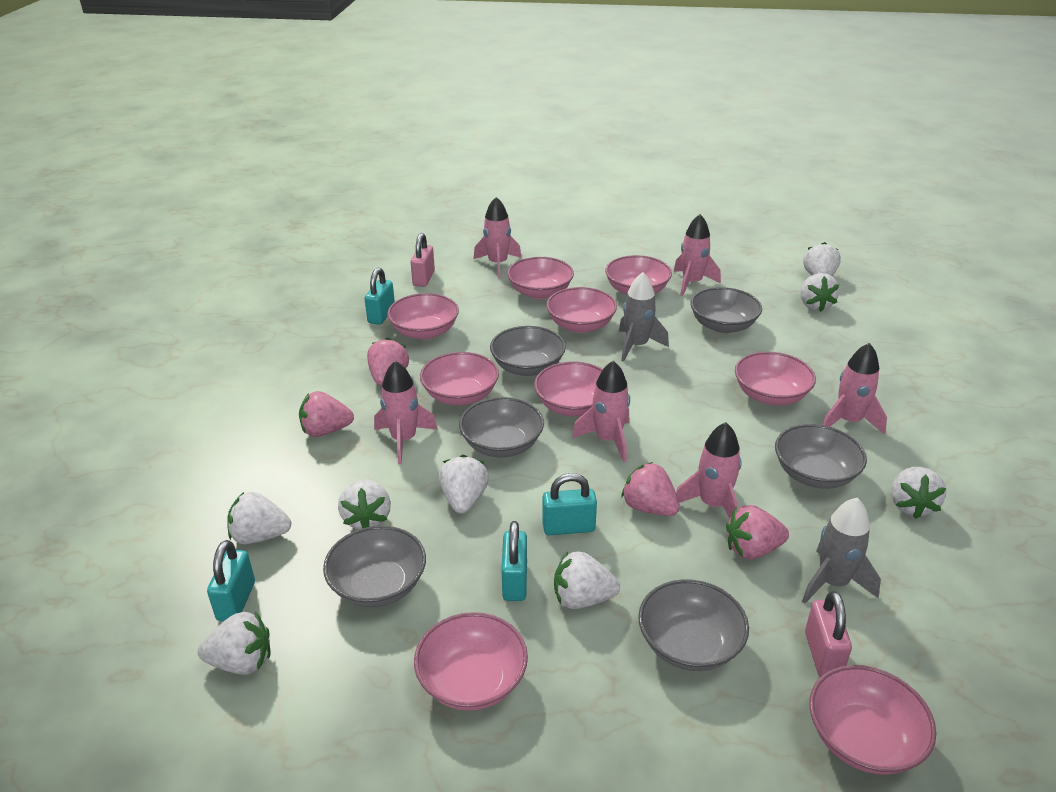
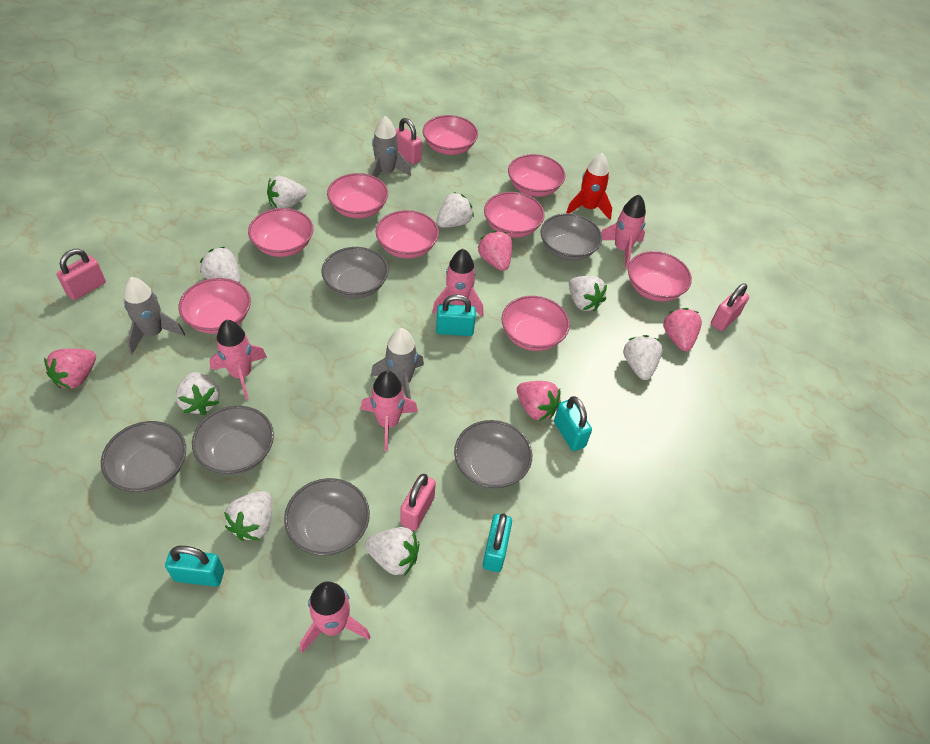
grey rocket: [619,272,669,362] [802,498,881,604] = 2 -> [124,277,185,354] [371,116,411,178] [371,328,424,399] = 3
pink padlock: [410,233,435,287] [805,591,852,677] = 2 -> [56,249,106,300] [395,118,422,165] [400,474,436,531] [711,283,749,331] = 4
pink rocket: [374,361,437,464] [474,197,522,278] [572,361,630,463] [674,214,721,296] [676,422,742,518] [823,343,887,435] = 6 -> [209,320,267,400] [300,581,370,653] [361,371,418,451] [432,249,484,317] [601,194,646,269] = 5
red rocket: none = 0 -> [566,153,612,220] = 1

